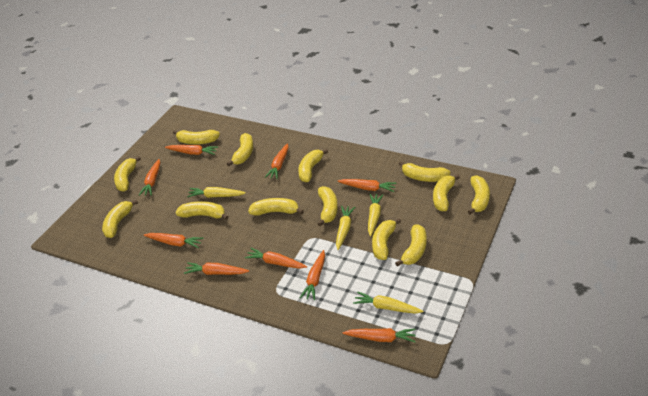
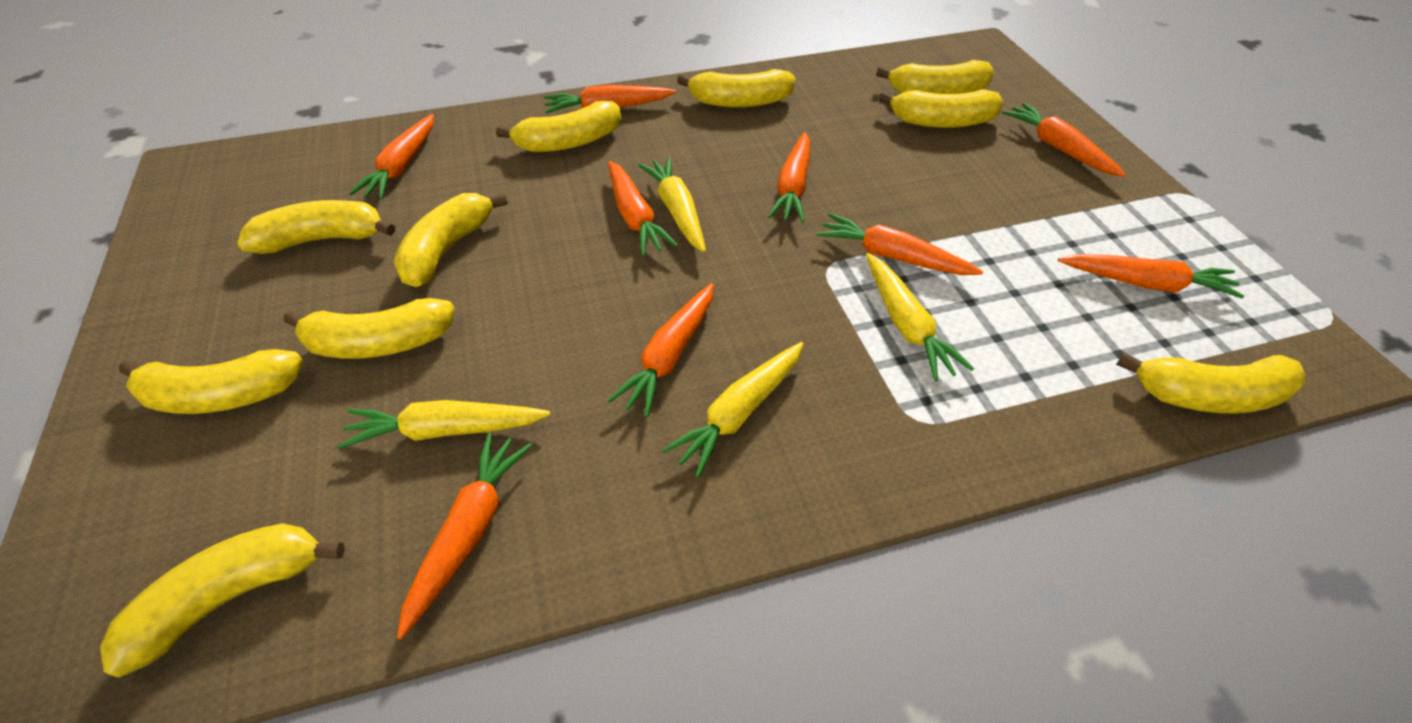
yellow banana: [102,199,138,238] [114,156,141,192] [173,130,220,144] [176,201,228,220] [227,133,253,166] [248,198,304,216] [298,149,328,182] [318,186,338,226] [372,218,401,260] [395,224,427,267] [399,161,451,182] [433,174,460,211] [468,175,490,215] = 13 -> [100,523,345,677] [119,349,303,414] [237,200,395,254] [284,298,455,359] [393,193,508,287] [496,101,621,152] [677,69,795,108] [876,60,994,94] [878,89,1004,128] [1116,352,1306,414] = 10

